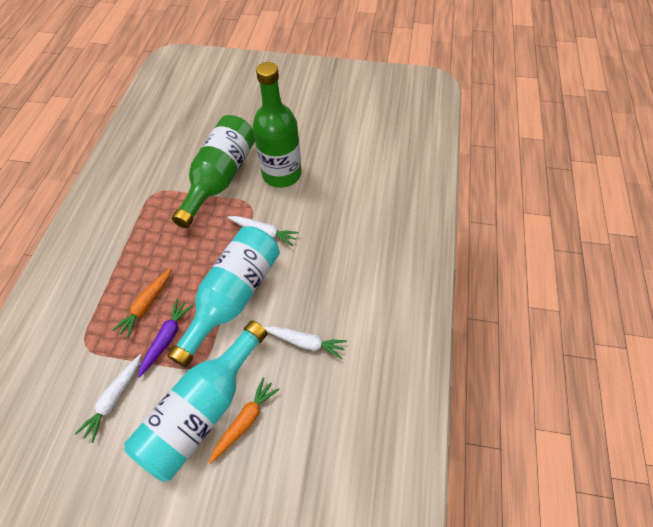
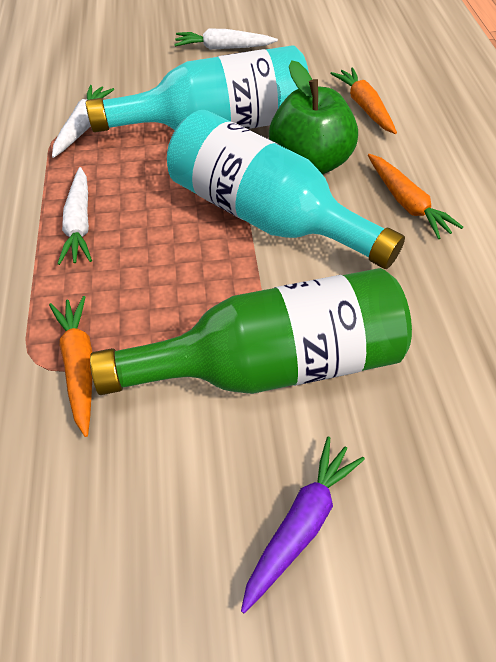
green apple: none = 0 -> [269,61,358,175] = 1
green bottle: [172,115,255,228] [253,62,302,188] = 2 -> [90,268,412,395] = 1
orange carrot: [113,267,172,338] [209,377,280,464] = 2 -> [49,296,92,437] [330,67,397,134] [368,154,463,239] = 3

